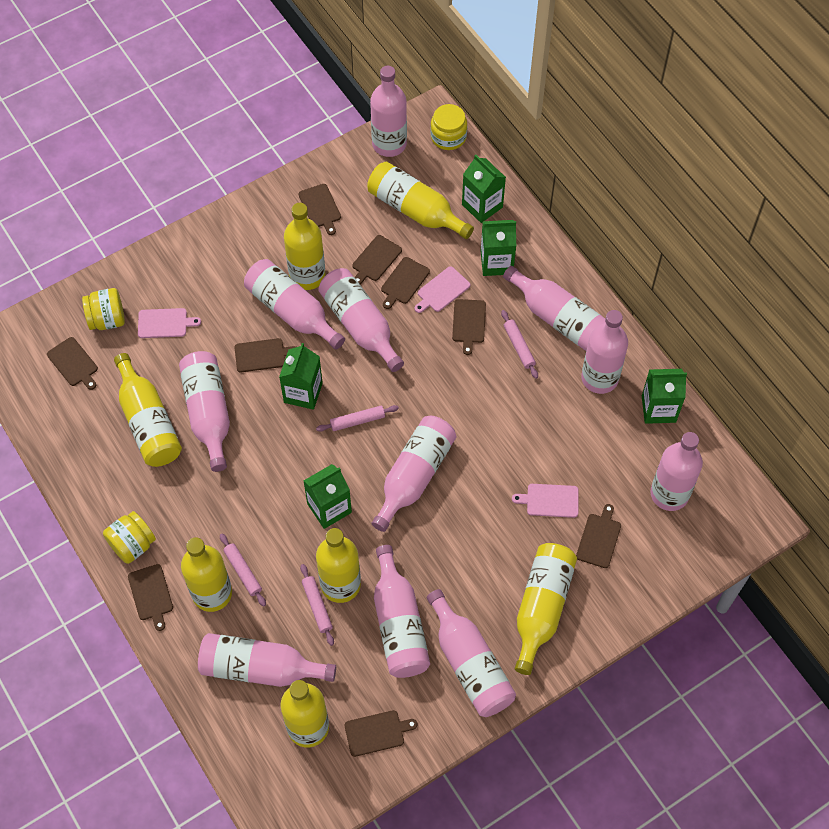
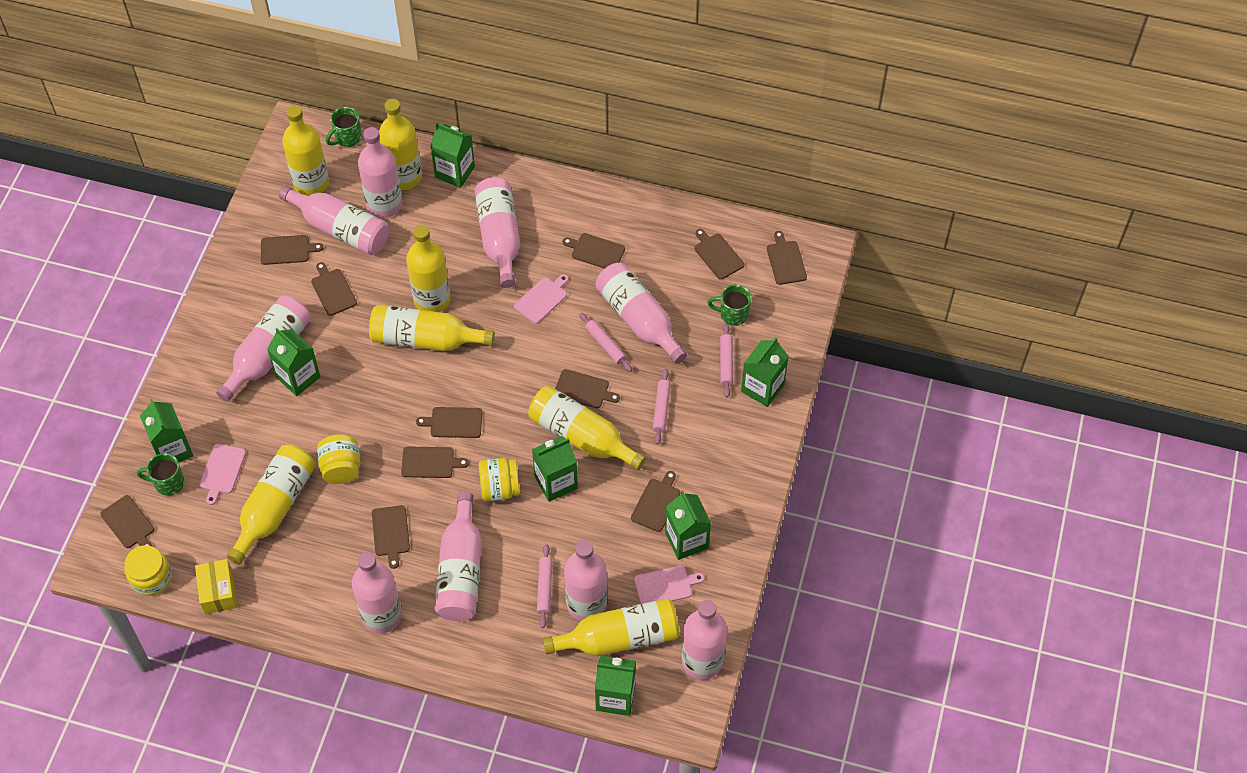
brown cutting board: [47,337,98,390] [128,564,173,631] [234,338,296,372] [299,184,341,235] [345,710,417,757] [352,235,402,284] [381,257,430,309] [452,299,486,355] [576,504,621,568] = 9 -> [100,495,154,548] [261,235,323,265] [311,262,357,316] [372,505,410,569] [401,446,469,478] [416,407,483,438] [555,369,620,409] [562,233,625,269] [631,471,680,532] [694,229,744,280] [767,231,807,285] = 11
green carton: [279,343,323,410] [304,464,352,529] [462,155,506,223] [481,220,516,276] [642,369,687,424] = 5 -> [140,399,193,462] [267,328,321,396] [430,123,475,188] [532,436,578,502] [595,656,636,716] [665,491,711,560] [741,337,789,407] = 7
green mug: none = 0 -> [137,453,184,496] [326,107,362,147] [707,285,751,326] = 3
pink bottle: [179,351,230,472] [198,633,336,687] [244,259,345,350] [318,268,404,372] [370,66,407,157] [372,416,456,532] [374,545,430,678] [427,589,516,717] [503,266,606,351] [581,310,628,394] [650,432,703,511] = 11 -> [216,295,311,402] [279,185,389,255] [352,552,402,633] [358,127,402,218] [434,492,482,621] [474,177,520,288] [564,540,607,621] [595,263,687,364] [682,600,727,680] = 9
yellow box: none = 0 -> [195,559,237,614] = 1

